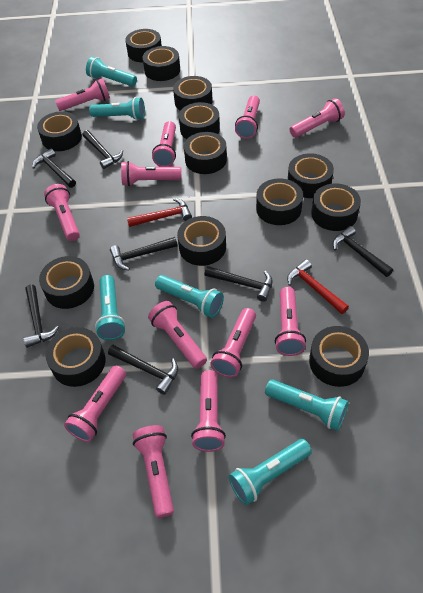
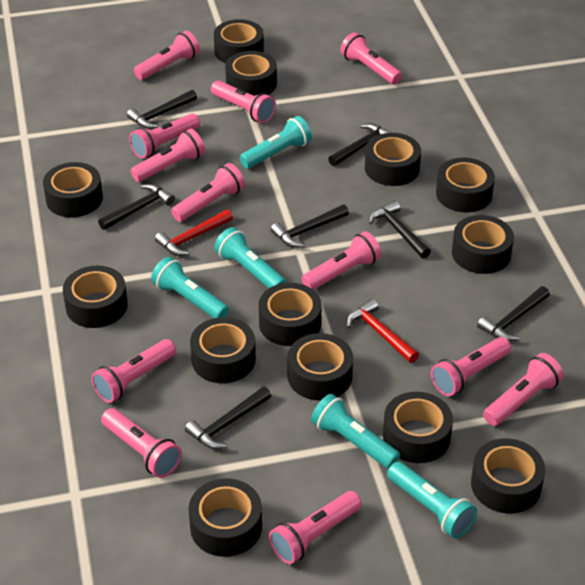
turquoise flashlight: [86,57,137,87] [89,97,145,120] [95,275,126,340] [155,275,224,318] [229,439,312,505] [265,380,349,431] = 6 -> [151,257,229,318] [214,227,286,288] [240,116,312,169] [311,394,400,469] [387,462,477,539] = 5

